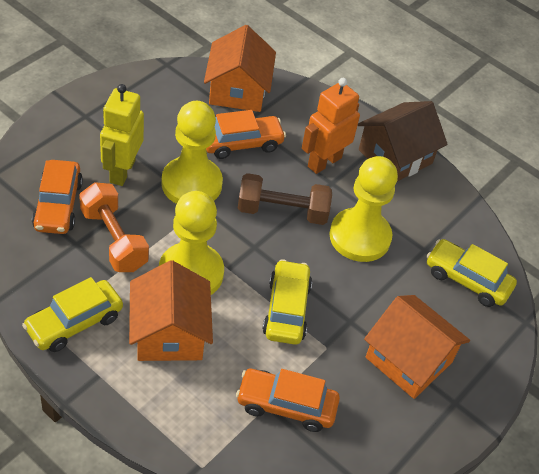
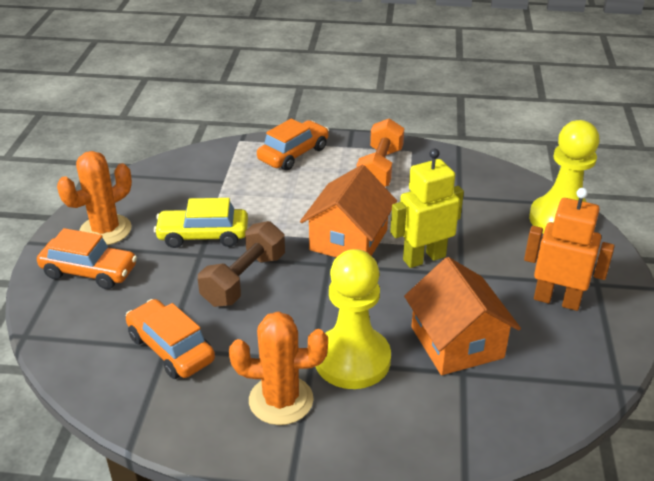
brown house: [358,101,448,181] = 1 -> none = 0
orange cactus: none = 0 -> [57,151,132,245] [229,311,328,425] = 2
orange house: [129,260,213,361] [204,25,276,112] [364,295,470,399] = 3 -> [300,165,397,257] [404,257,521,375] = 2
yellow car: [22,277,123,352] [262,259,312,345] [426,239,517,307] = 3 -> [154,198,248,248] = 1
yellow pawn: [159,191,224,295] [161,101,223,204] [330,156,398,262] = 3 -> [315,249,391,389] [529,120,600,234] = 2

